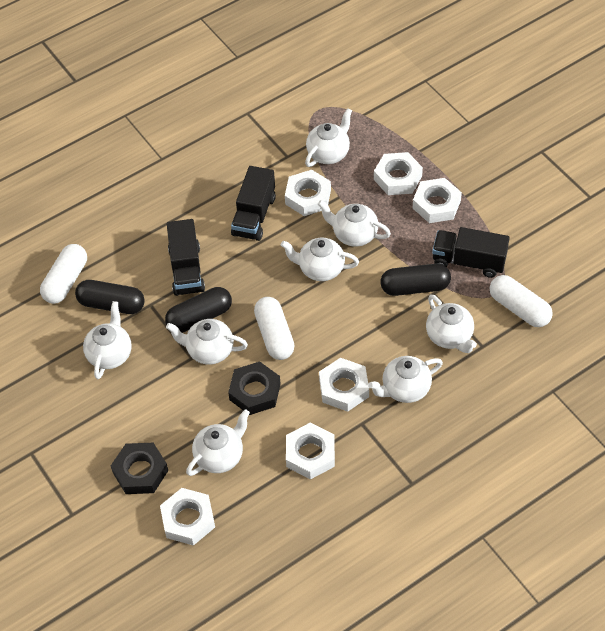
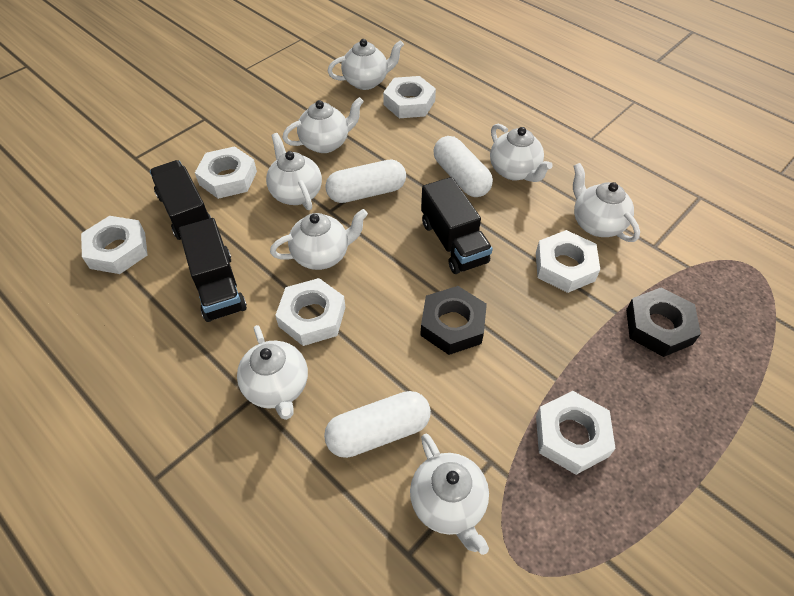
black capsule: [75,280,145,314] [165,287,232,333] [381,264,451,296] = 3 -> none = 0

